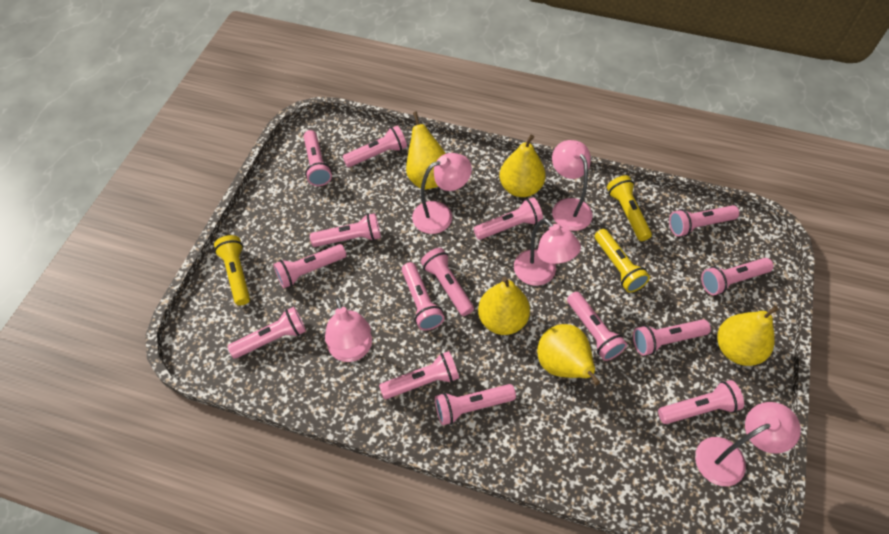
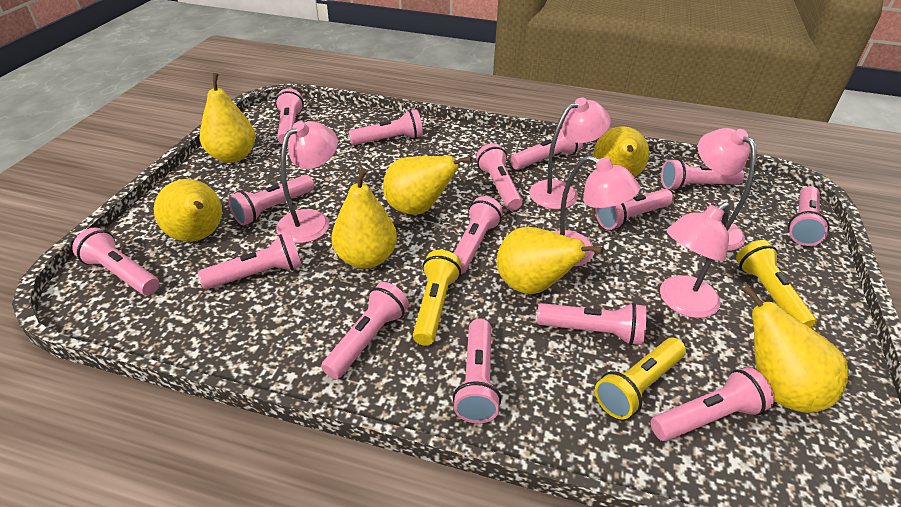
yellow pear: [406,112,446,190] [478,277,530,335] [500,135,546,197] [537,324,600,385] [717,306,779,366] = 5 -> [154,179,222,242] [200,73,255,163] [331,168,397,269] [383,155,472,215] [496,227,604,294] [593,126,649,177] [742,285,848,413] = 7

